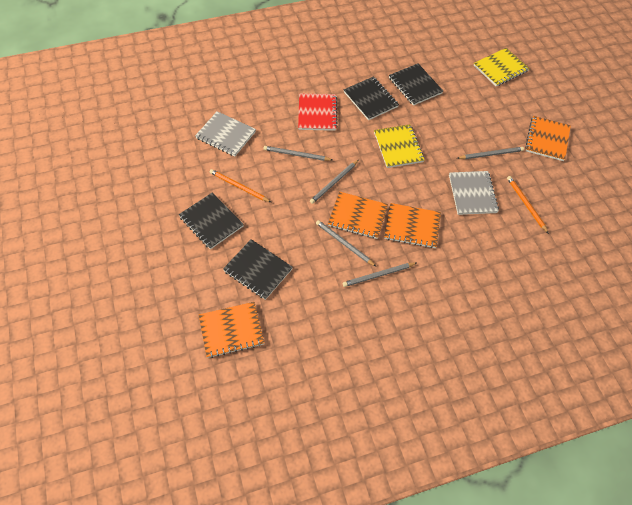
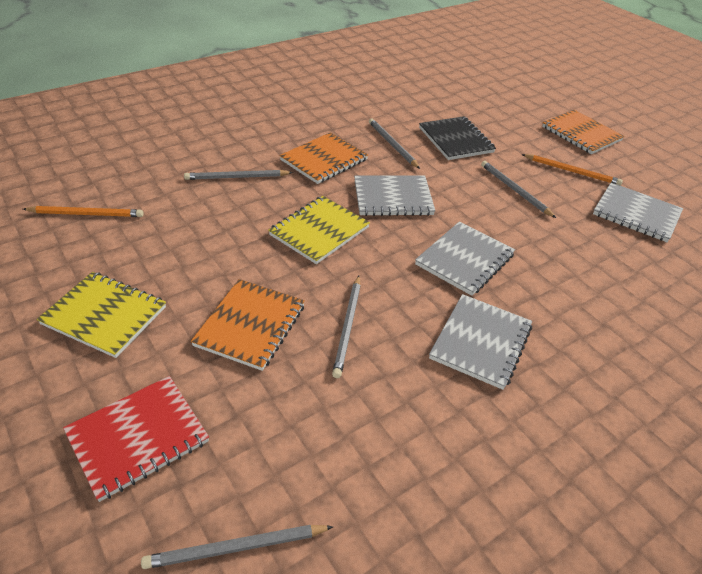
black notebook: [179,192,244,249] [223,239,293,300] [344,77,399,120] [389,63,443,106] = 4 -> [419,116,496,160] = 1
grey notebook: [195,111,256,156] [449,171,499,215] = 2 -> [354,175,435,216] [415,222,515,296] [429,294,532,390] [593,182,683,242] = 4
orange notebook: [199,302,264,358] [328,192,388,239] [384,203,441,248] [525,116,571,161] = 4 -> [191,279,305,371] [280,132,368,184] [542,110,624,154] = 3

